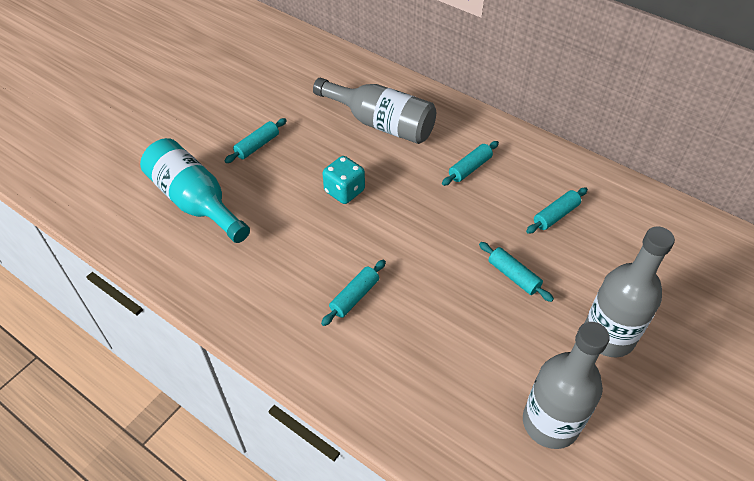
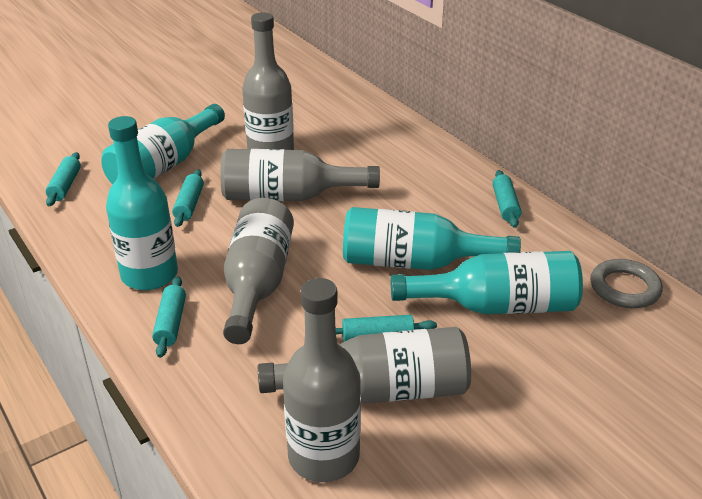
grey bottle: [313,78,436,144] [523,322,610,449] [585,227,675,357] = 3 -> [220,149,380,201] [223,198,294,344] [242,12,294,150] [258,327,471,403] [283,278,361,482] = 5
grey ring: none = 0 -> [590,259,663,308] = 1
turquoise bottle: [140,138,250,243] = 1 -> [102,104,225,184] [106,116,178,290] [343,207,521,270] [391,251,583,314] = 4
turquoise dice: [322,156,365,204] = 1 -> none = 0

